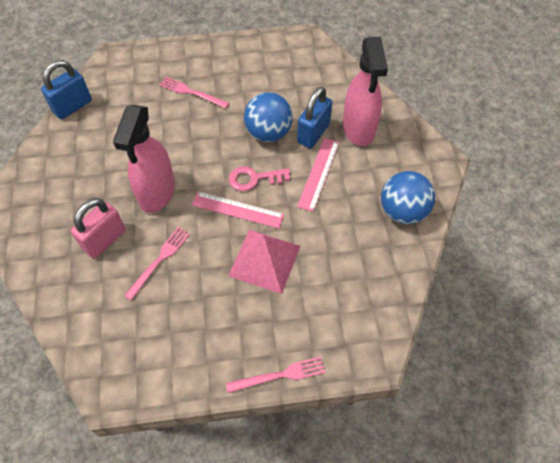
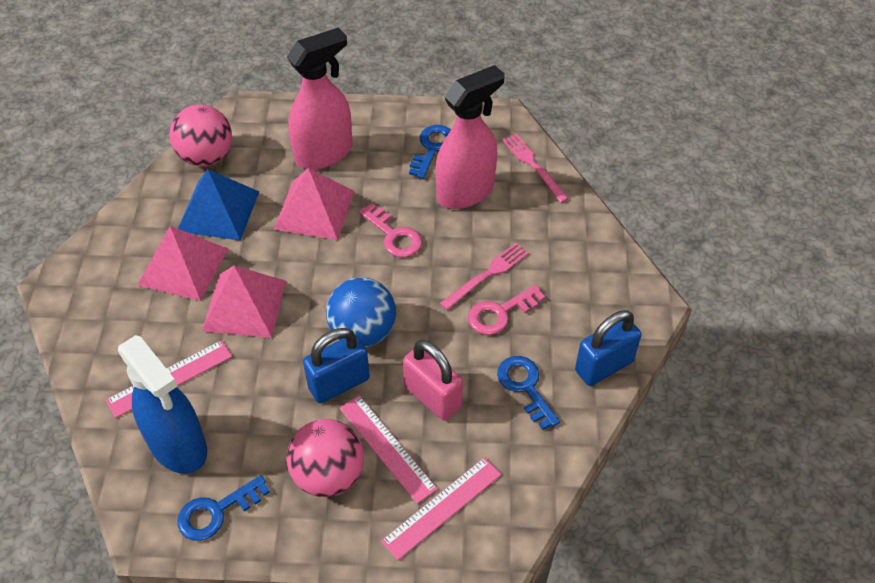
blue ball: [244,92,293,142] [381,171,435,224] = 2 -> [326,277,396,347] = 1
blue key: none = 0 -> [177,475,270,541] [409,125,451,179] [497,356,560,430] = 3
blue pyramid: none = 0 -> [178,169,259,241] = 1
blue spray bottle: none = 0 -> [118,335,207,474] = 1
pink ball: none = 0 -> [169,104,232,166] [286,419,364,497] = 2
pink fork: [124,227,190,301] [159,77,229,109] [226,357,326,393] = 3 -> [440,243,529,310] [502,133,569,203] = 2
pink key: [229,166,290,191] = 1 -> [359,203,422,258] [468,285,545,335] = 2
pink pyramid: [229,230,300,294] = 1 -> [138,226,228,301] [202,265,286,338] [274,168,354,240] = 3
pink ruler: [192,191,284,229] [297,138,339,212] = 2 -> [106,340,232,418] [339,395,438,504] [381,457,502,560] = 3

